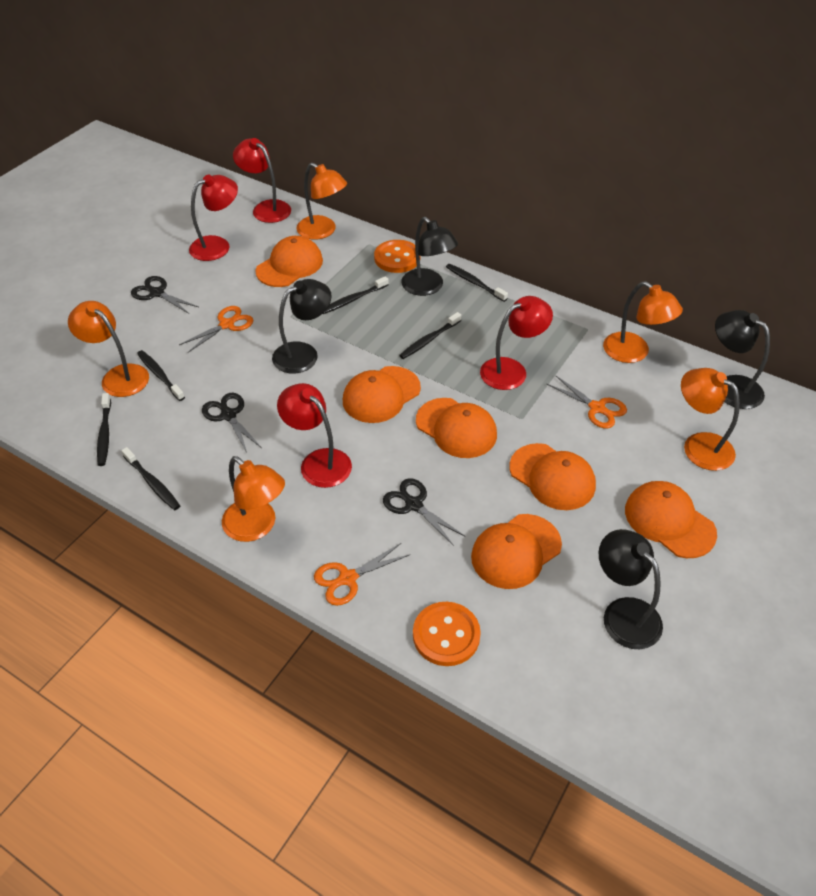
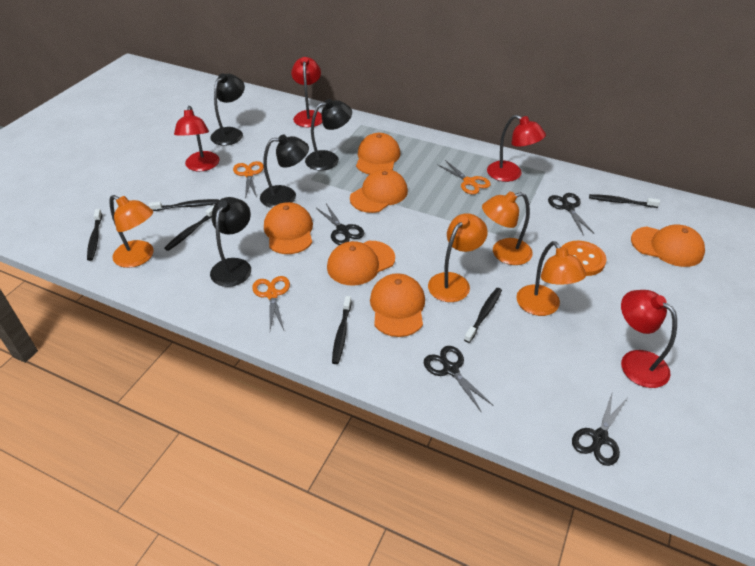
black scissors: [131,276,198,314] [202,393,262,452] [383,478,466,546] = 3 -> [316,204,364,245] [424,346,494,413] [548,193,595,235] [572,391,627,466] = 4
orange button: [374,240,420,273] [413,602,481,666] = 2 -> [562,241,607,276] = 1
orange lamp: [68,301,149,397] [222,456,285,542] [296,163,347,240] [603,281,683,363] [681,368,740,471] = 5 -> [109,195,154,268] [428,213,488,302] [482,191,533,265] [516,241,586,316] = 4

